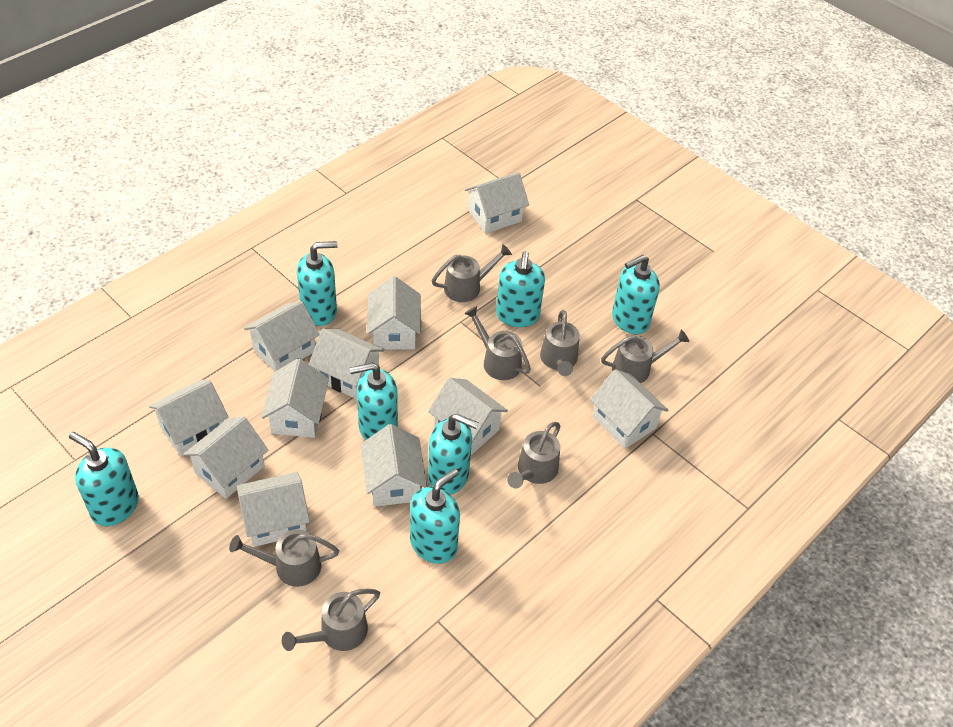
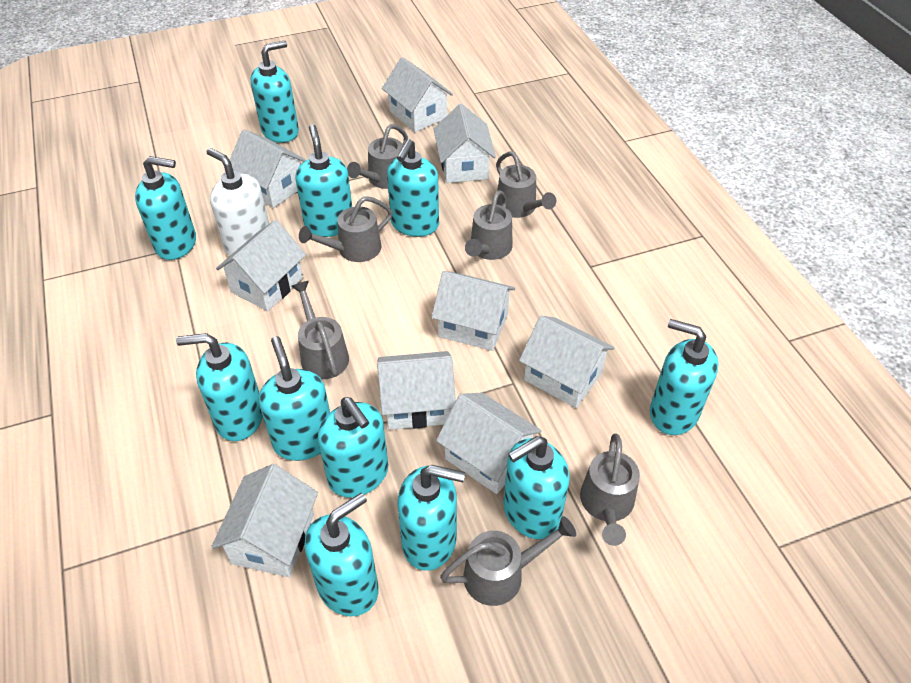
turquoise soap dispenser: [69,432,139,526] [297,241,338,326] [350,362,398,440] [410,468,460,564] [428,414,479,495] [496,251,545,327] [612,255,660,334] = 7 -> [135,156,196,260] [176,333,263,441] [251,40,299,143] [259,336,330,461] [296,124,352,237] [305,493,378,616] [318,397,388,498] [387,139,439,237] [397,465,465,571] [503,436,569,539] [650,319,719,435] = 11
white house: [149,380,228,456] [183,417,268,499] [237,472,310,547] [244,301,320,372] [261,358,329,438] [309,329,385,399] [361,424,427,507] [367,276,421,350] [428,378,508,455] [465,172,529,233] [590,369,668,449] = 11 -> [211,464,318,577] [216,220,306,311] [230,129,306,208] [377,351,456,430] [382,57,453,132] [432,271,515,351] [434,104,496,183] [436,393,542,494] [519,316,615,408] = 9
white soap dispenser: none = 0 -> [207,148,269,256] = 1

